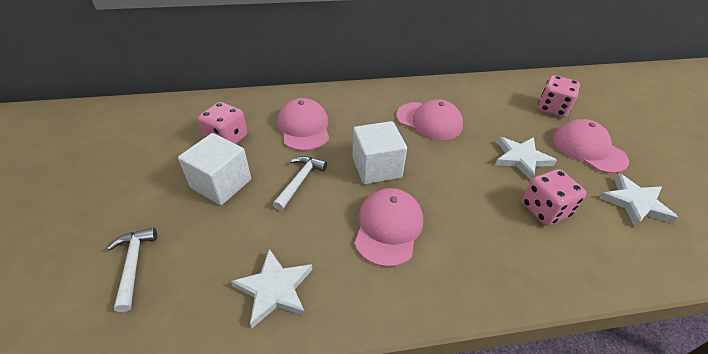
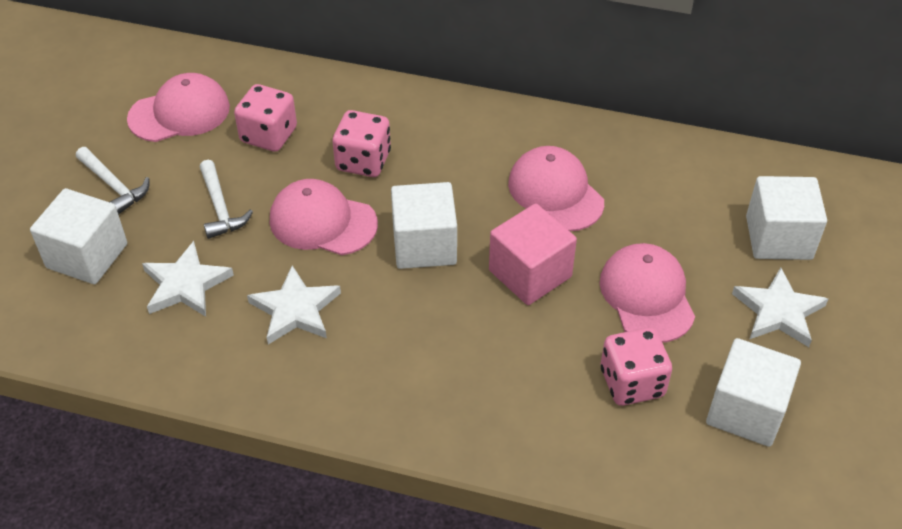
pink cube: none = 0 -> [489,204,577,305] = 1
white cube: [178,133,251,205] [352,121,407,184] = 2 -> [30,188,127,284] [391,182,457,269] [706,338,801,447] [746,176,827,260] = 4

